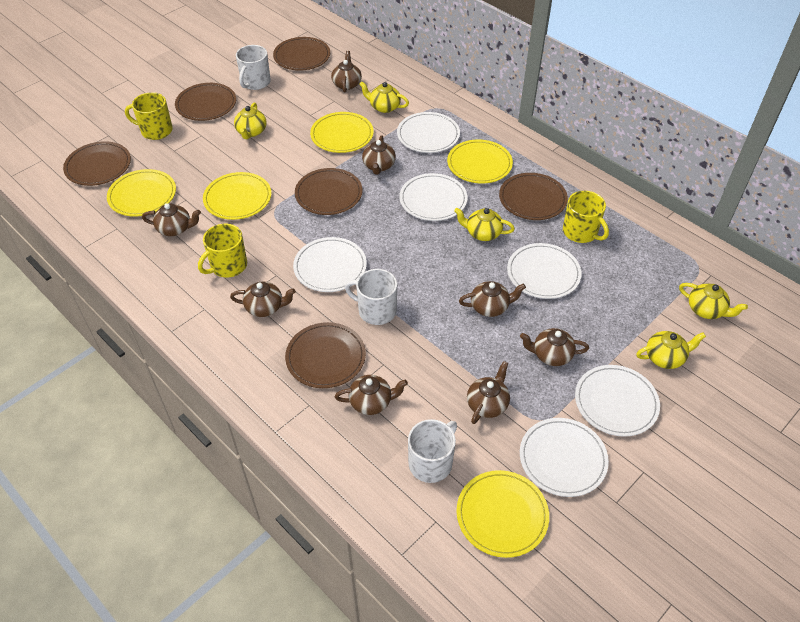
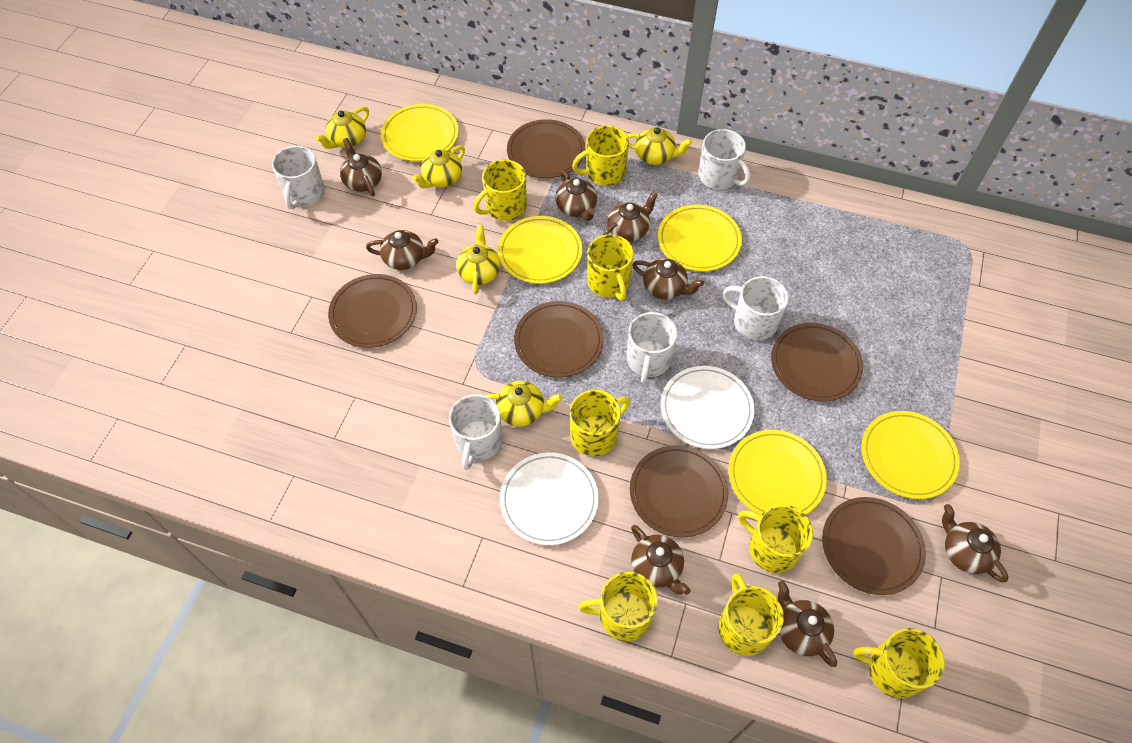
white mug: [236,45,271,90] [345,269,397,325] [408,419,457,483] = 3 -> [272,146,325,209] [449,394,503,470] [627,312,677,384] [698,129,750,190] [723,276,789,340] = 5
white plate: [293,237,367,292] [397,112,460,153] [399,173,468,221] [507,243,582,299] [520,418,609,497] [575,365,660,437] = 6 -> [500,452,598,545] [661,366,755,449] = 2
yellow mug: [125,92,173,140] [198,224,247,278] [563,191,609,243] = 3 -> [474,160,527,221] [569,390,630,456] [572,126,629,186] [578,572,658,642] [587,234,634,301] [719,574,784,656] [738,505,813,573] [853,628,945,699] = 8

